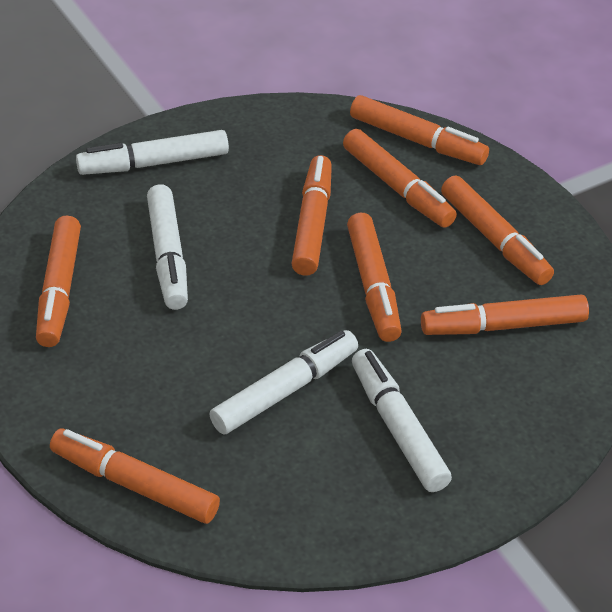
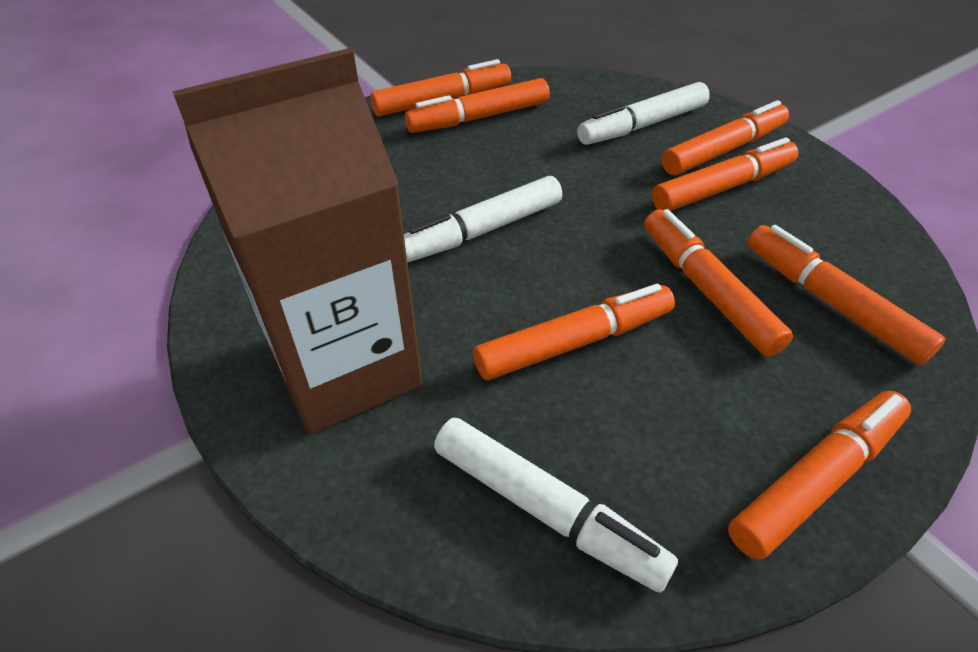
brown carton: none = 0 -> [172,48,423,435] = 1
white marker: [76,130,229,175] [147,184,188,310] [209,330,358,434] [352,349,452,492] = 4 -> [404,176,562,262] [434,417,678,593] [577,82,710,145] = 3

